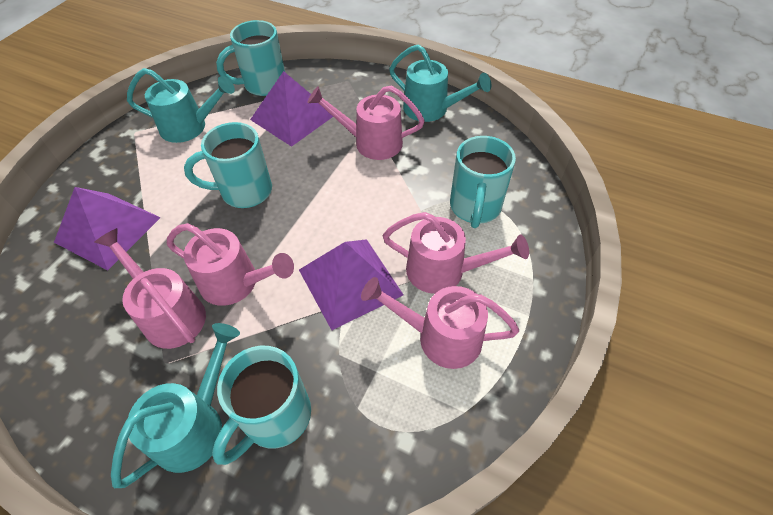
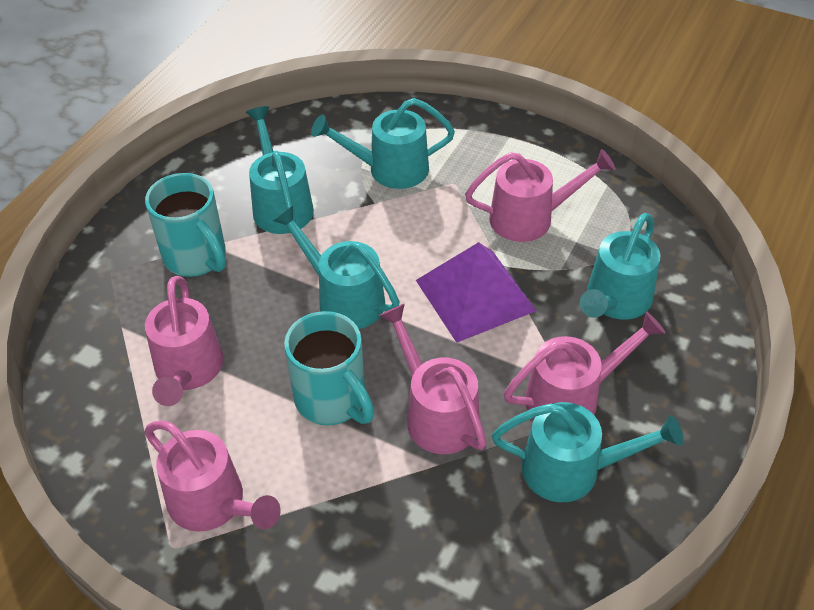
purple pyramid: [54,187,161,270] [250,71,333,147] [299,239,404,330] = 3 -> [416,242,537,343] = 1
turquoise mug: [184,122,272,208] [212,346,311,465] [216,20,285,96] [450,136,516,228] = 4 -> [145,173,226,277] [284,311,374,425] = 2
turquoise watering can: [111,323,240,488] [127,68,235,143] [389,45,491,122] = 3 -> [246,106,314,234] [273,205,400,329] [311,98,455,189] [492,402,684,502] [580,213,660,319] = 5

